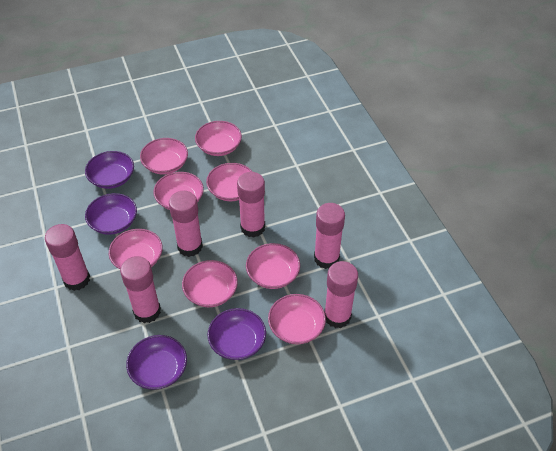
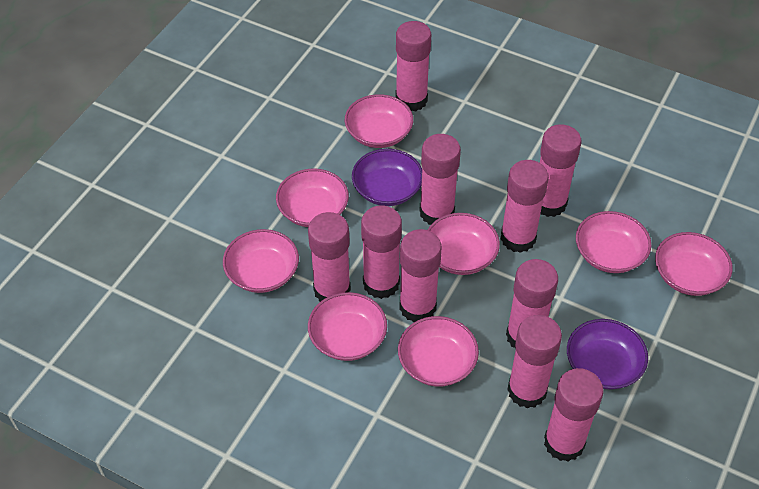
pink glue stick: [45,224,90,291] [120,256,161,323] [169,191,203,257] [237,172,265,238] [314,203,345,269] [324,261,358,328] = 6 -> [308,212,351,302] [361,206,402,299] [396,21,431,111] [399,229,442,322] [419,134,461,225] [501,160,549,253] [506,259,558,349] [507,315,562,408] [540,124,582,217] [544,368,604,462] = 10
purple bowl: [85,151,134,189] [85,193,137,235] [126,335,187,390] [207,308,266,360] = 4 -> [352,149,422,206] [567,319,648,390] = 2

